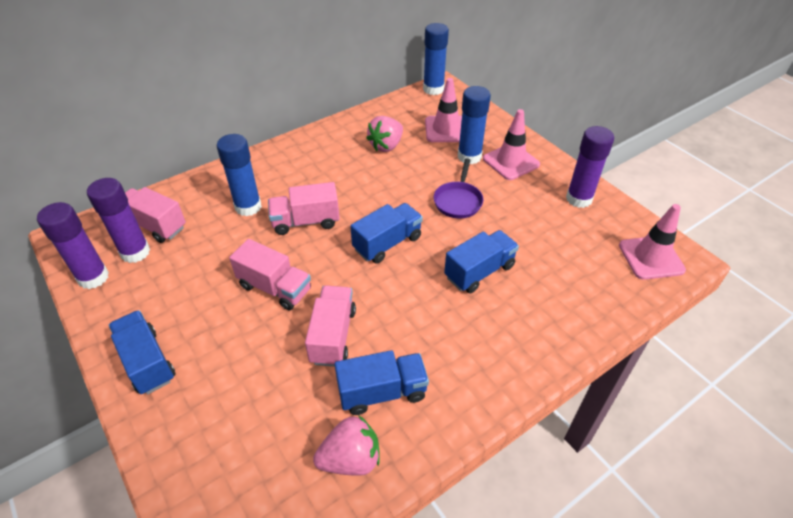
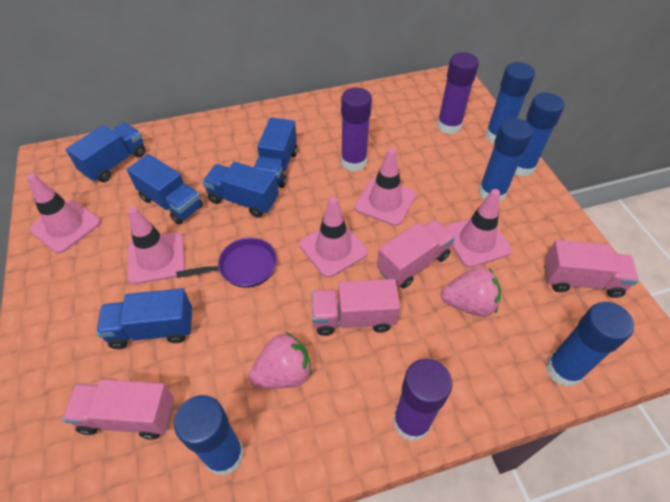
blue glue stick: [217,134,262,216] [423,23,449,95] [458,86,491,164] = 3 -> [174,395,244,476] [478,118,533,202] [485,62,535,143] [515,93,564,177] [546,302,634,387] = 5
blue truck: [109,310,175,394] [334,350,429,415] [350,203,423,264] [444,230,519,293] = 4 -> [66,122,146,182] [96,288,192,349] [127,154,203,224] [202,162,279,217] [254,117,298,188] = 5
pink traffic cone: [425,78,462,142] [483,109,540,180] [619,204,686,280] = 3 -> [26,173,101,253] [127,207,185,284] [299,197,368,278] [355,148,416,226] [445,189,512,268] = 5

